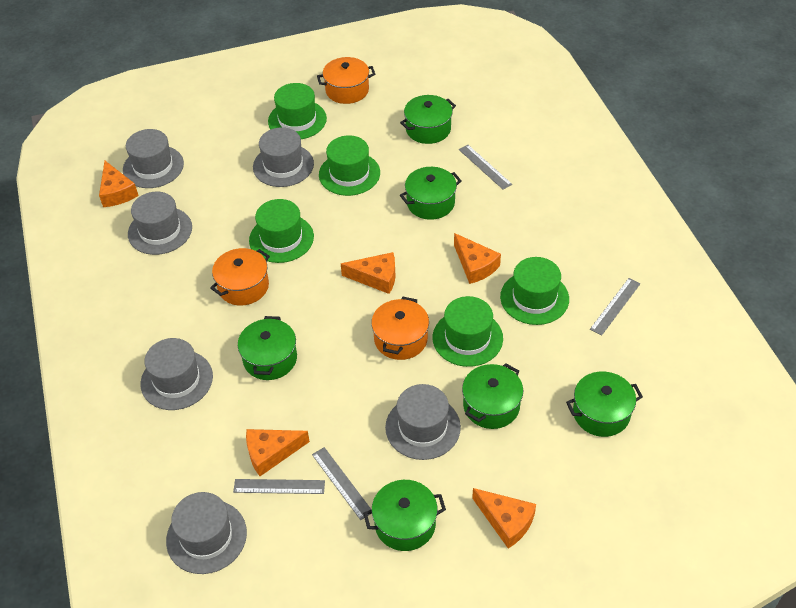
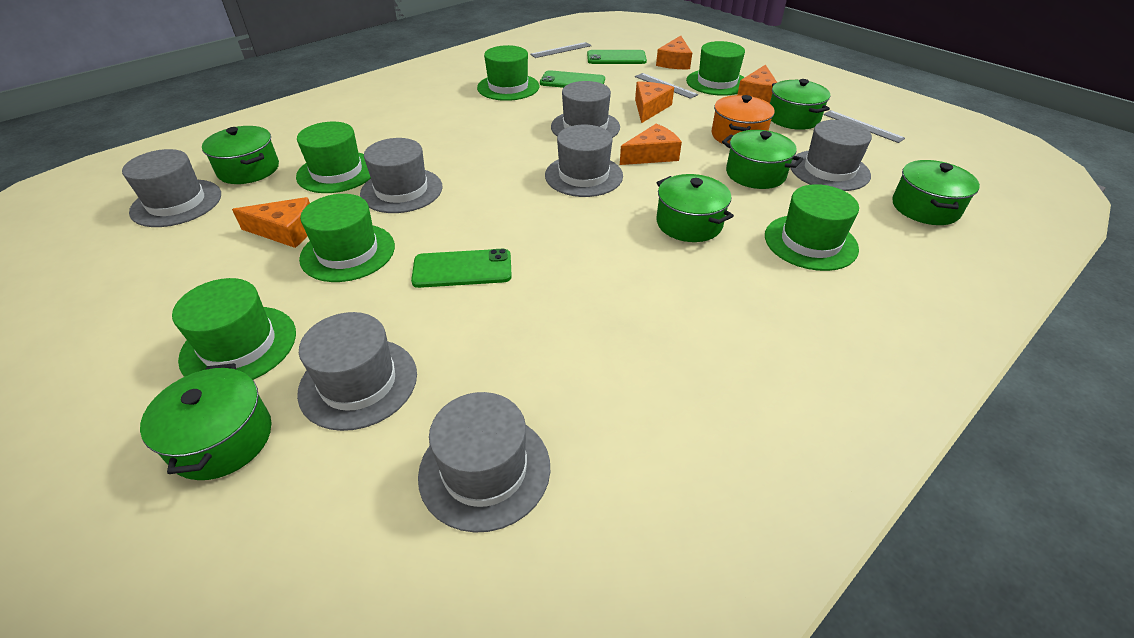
green hat: [249,199,314,263] [268,83,327,139] [319,135,380,196] [433,296,503,367] [500,257,569,325] = 5 -> [172,278,296,380] [296,122,371,193] [299,194,395,282] [477,45,539,101] [686,41,745,96] [765,184,859,271] = 6
green phone: none = 0 -> [411,249,512,288] [540,70,605,88] [587,50,647,64] = 3
grey hat: [123,129,184,188] [128,192,192,255] [140,338,213,410] [166,492,247,574] [253,127,314,187] [385,384,461,460] = 6 -> [122,149,221,227] [297,312,417,431] [360,138,442,213] [418,392,550,533] [545,125,623,197] [551,81,620,138] [790,120,872,191] = 7
grey ruler: [233,479,325,494] [312,447,372,520] [459,145,512,190] [590,278,641,336] = 4 -> [530,42,592,58] [635,73,698,99] [823,110,905,143] = 3
orange pot: [210,248,270,306] [317,57,375,104] [371,297,429,360] = 3 -> [711,95,775,144] = 1

